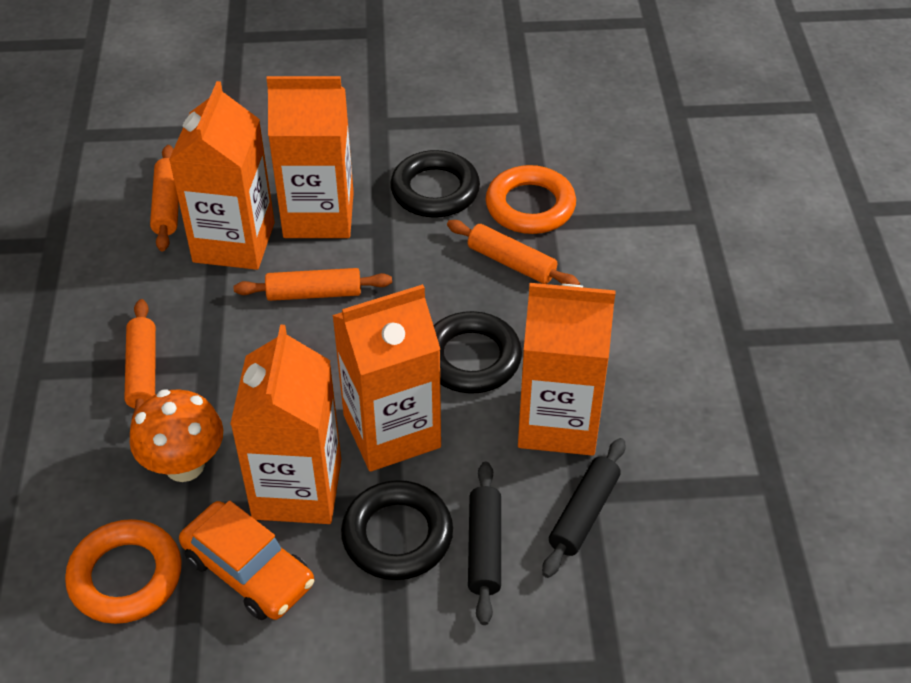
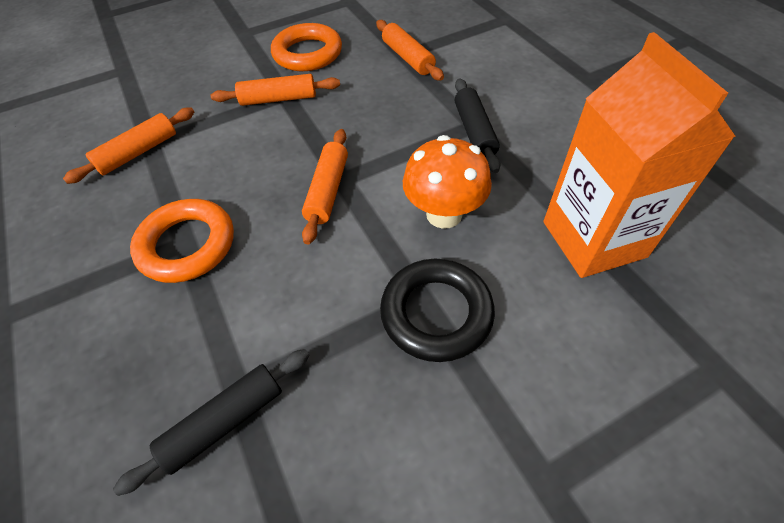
black ring: [341,480,453,580] [390,150,480,218] [433,311,522,394] = 3 -> [380,259,495,362] = 1
orange car: [179,501,314,620] = 1 -> none = 0
orange carton: [169,81,275,270] [230,325,341,524] [267,76,354,238] [332,284,441,472] [518,283,616,456] = 5 -> [543,32,736,278] = 1

